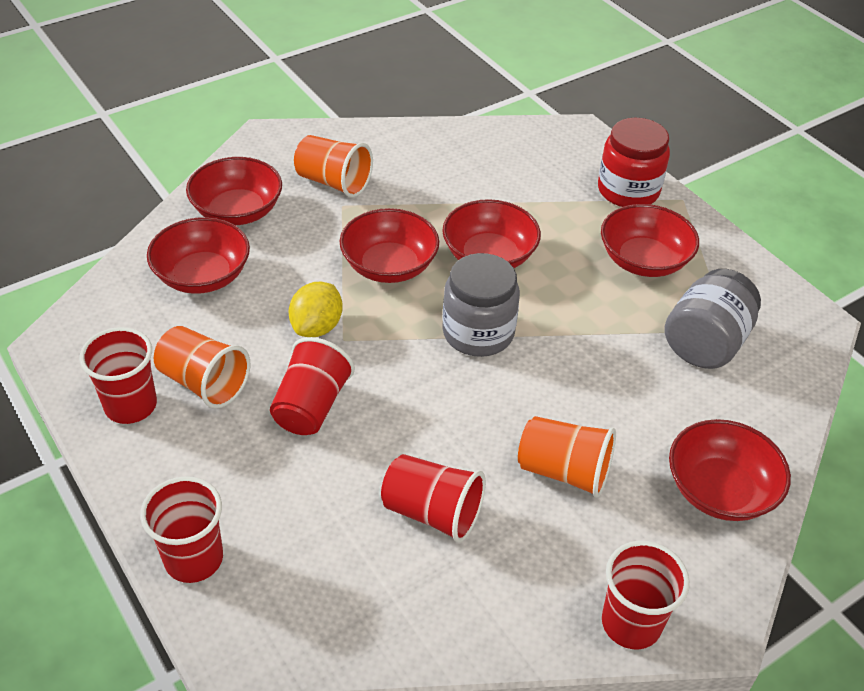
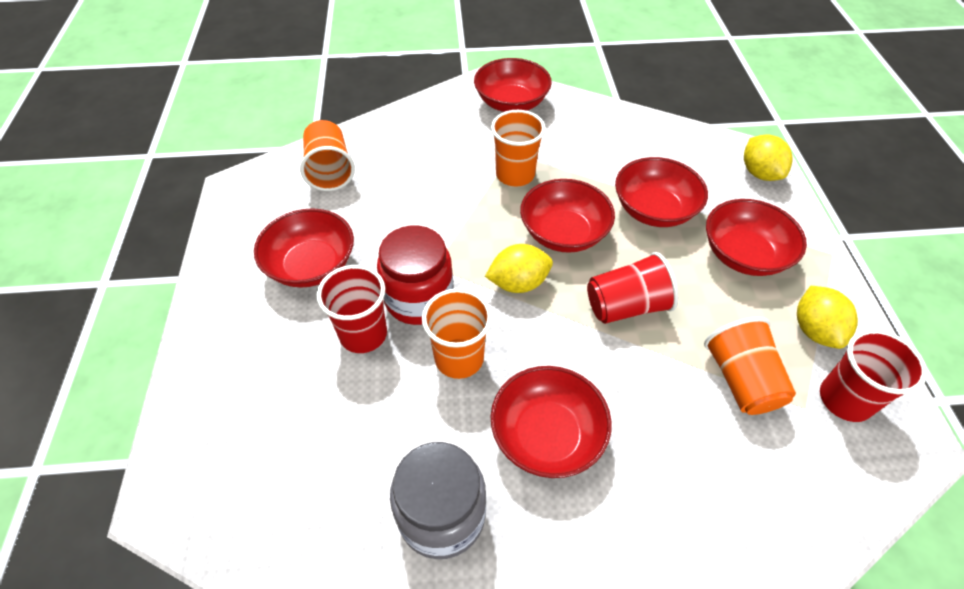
grey jar: [442,253,520,357] [665,269,761,369] = 2 -> [390,442,486,559] = 1
orange cup: [154,326,250,409] [294,135,373,198] [518,416,616,498] = 3 -> [300,120,355,191] [422,288,492,379] [491,110,546,186] [704,317,796,415] = 4
red cup: [79,327,157,424] [140,476,223,583] [270,337,355,435] [381,454,486,543] [602,541,690,649] = 5 -> [317,265,387,353] [587,252,678,324] [820,329,927,422] = 3
yellow lemon: [289,282,343,337] = 1 -> [485,244,553,293] [744,135,793,181] [797,286,858,349] = 3

